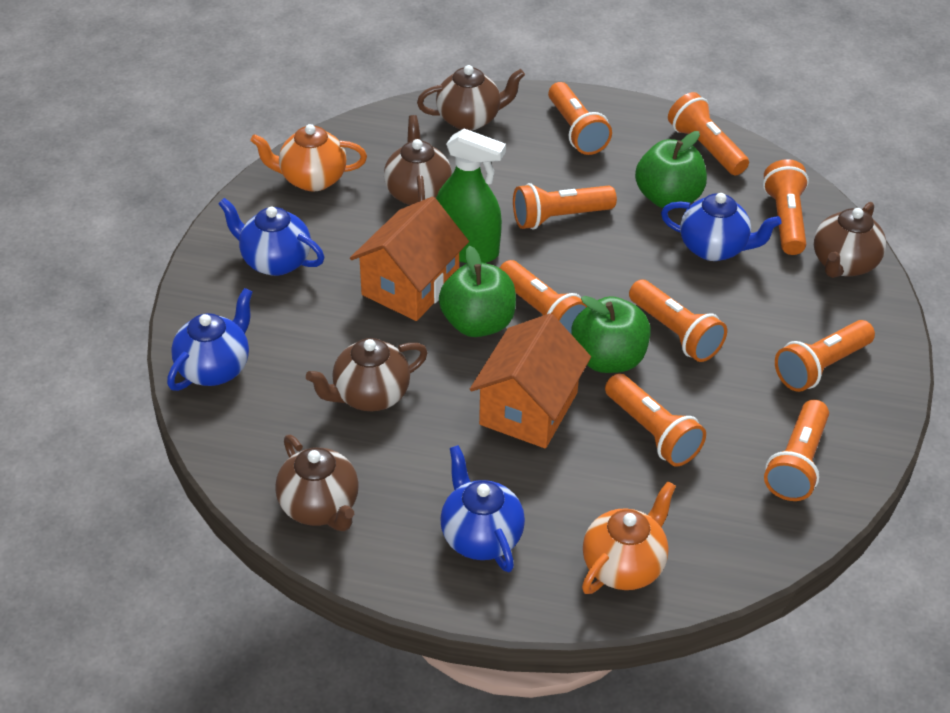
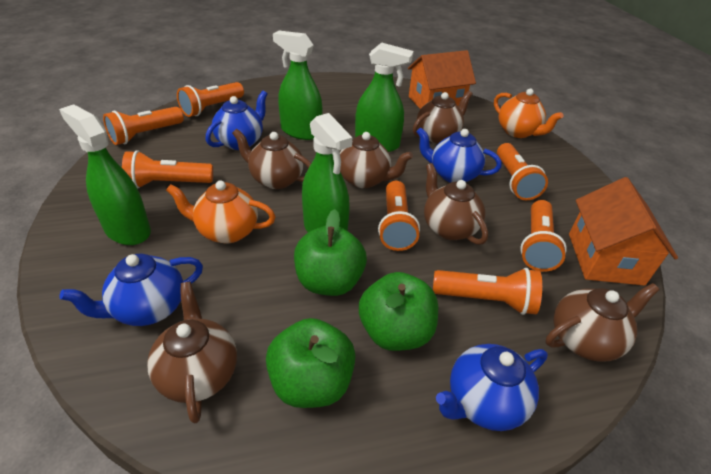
brown teapot: [275,435,359,531] [306,338,428,411] [384,115,452,205] [417,65,525,131] [814,202,886,278] = 5 -> [147,282,237,424] [232,129,311,189] [340,132,413,188] [413,91,473,143] [424,163,488,245] [546,283,660,362] = 6
green spray bottle: [436,129,506,263] = 1 -> [59,104,151,245] [273,31,322,140] [302,113,352,232] [355,42,414,152] = 4
orange flashlight: [500,260,587,334] [513,183,617,229] [548,82,612,155] [605,373,706,466] [629,279,727,362] [668,92,749,175] [763,159,809,255] [764,400,829,501] [775,320,875,392] = 9 -> [103,107,184,145] [122,150,213,189] [177,82,244,117] [378,181,420,251] [433,268,542,315] [497,143,548,200] [520,200,567,272] = 7

